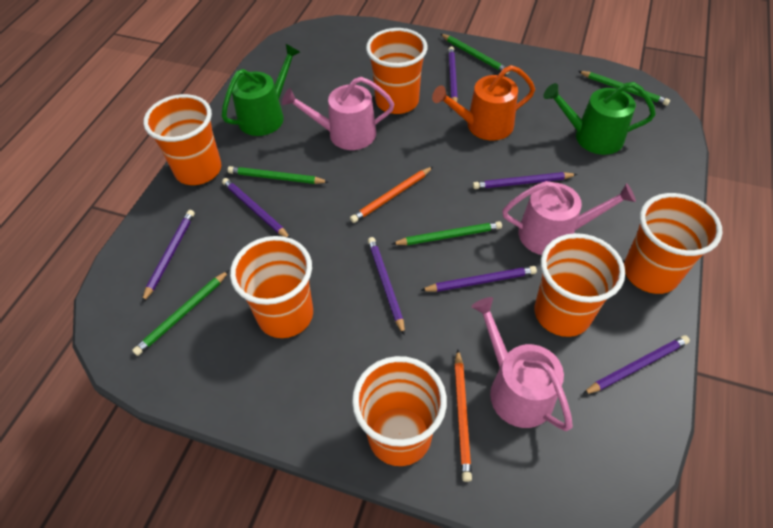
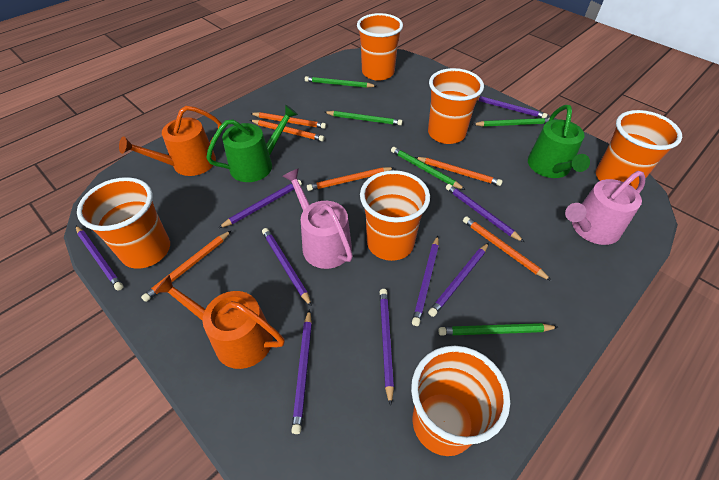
orange pencil: [350,167,433,223] [455,350,472,482] = 2 -> [141,230,232,302] [250,112,326,129] [250,120,325,141] [307,167,394,191] [415,157,503,186] [463,216,552,281] = 6
orange watering can: [432,65,535,140] = 1 -> [119,106,222,176] [154,275,284,369] = 2
pink watering can: [282,77,394,150] [471,297,573,431] [502,181,636,255] = 3 -> [282,168,353,269] [565,171,645,245] = 2
purple pencil: [142,210,195,303] [222,178,290,238] [368,237,405,336] [420,266,537,292] [448,46,458,102] [473,172,577,189] [582,335,690,395] = 7 -> [76,226,123,291] [219,180,302,228] [262,228,312,307] [292,309,312,434] [380,289,394,406] [412,236,439,326] [428,243,489,317] [446,184,524,242] [477,96,548,118] = 9

